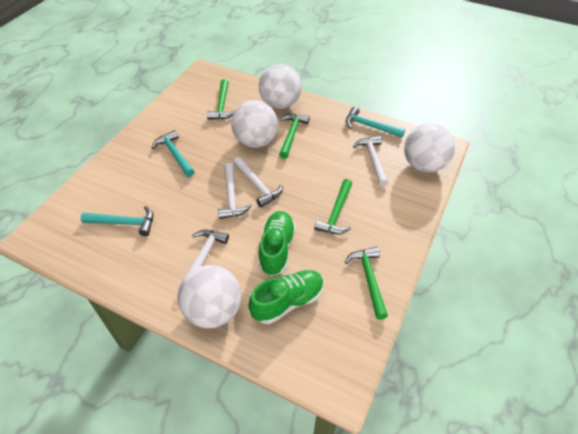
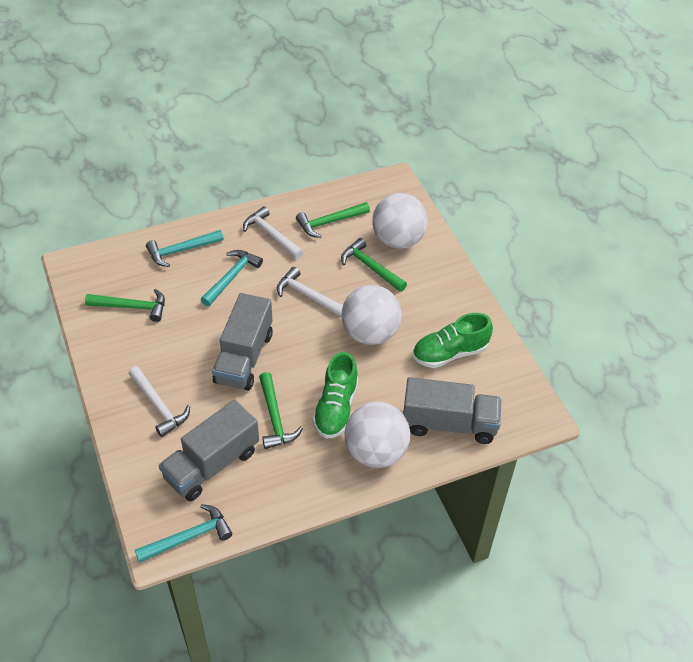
grey truck: none = 0 -> [159,400,259,501] [212,293,273,391] [403,377,502,444] = 3
white ball: [178,265,241,329] [231,100,278,148] [259,64,302,109] [404,123,455,173] = 4 -> [341,285,402,345] [345,402,410,468] [372,193,428,249] = 3
white hammer: [177,230,229,291] [218,163,252,219] [233,157,283,207] [353,136,389,186] = 4 -> [129,367,190,437] [243,206,303,259] [277,267,343,318] = 3

